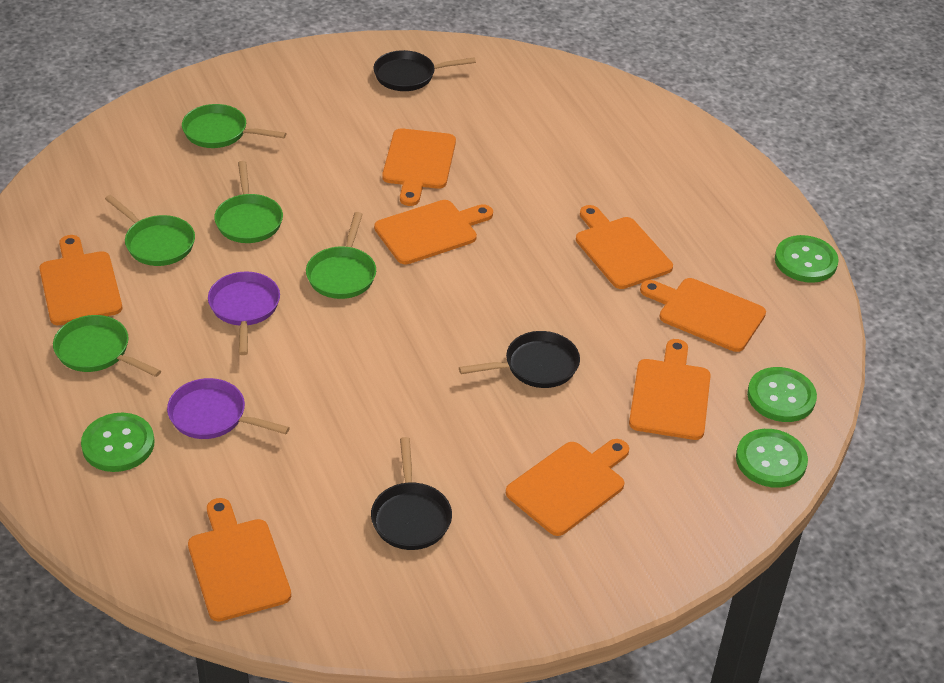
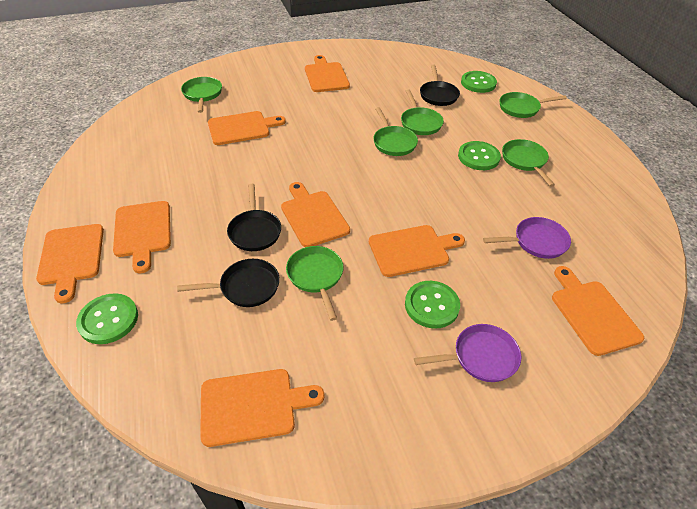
green pan: [53,315,161,377] [105,195,195,266] [182,104,286,148] [214,161,283,243] [306,212,376,299] = 5 -> [181,77,222,113] [286,246,343,321] [373,107,418,156] [401,90,444,135] [499,92,567,118] [502,139,555,187] = 6

